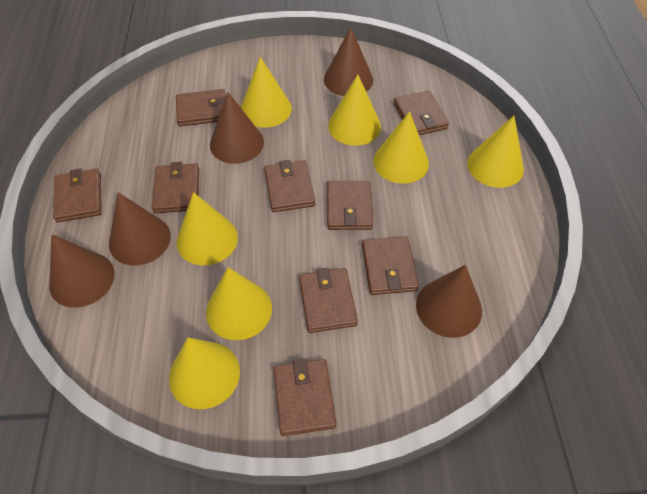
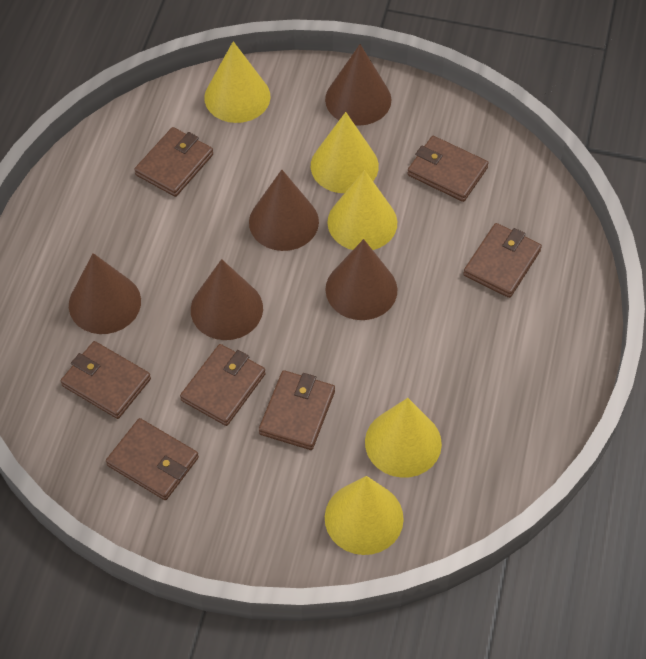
brown wallet: [53,168,102,223] [152,162,199,213] [176,89,226,126] [264,160,315,212] [273,359,336,436] [299,268,358,333] [327,181,373,230] [362,236,419,295] [394,91,449,135] = 9 -> [61,341,151,419] [106,418,199,500] [134,127,213,197] [180,344,266,426] [259,370,335,450] [407,136,489,202] [463,223,542,298] = 7
yellow cone: [169,338,240,409] [177,192,238,265] [206,267,272,340] [240,57,292,128] [328,74,381,146] [373,111,429,184] [467,116,524,188] = 7 -> [204,41,271,123] [311,112,379,193] [325,476,404,555] [327,170,397,250] [365,398,442,478] = 5

